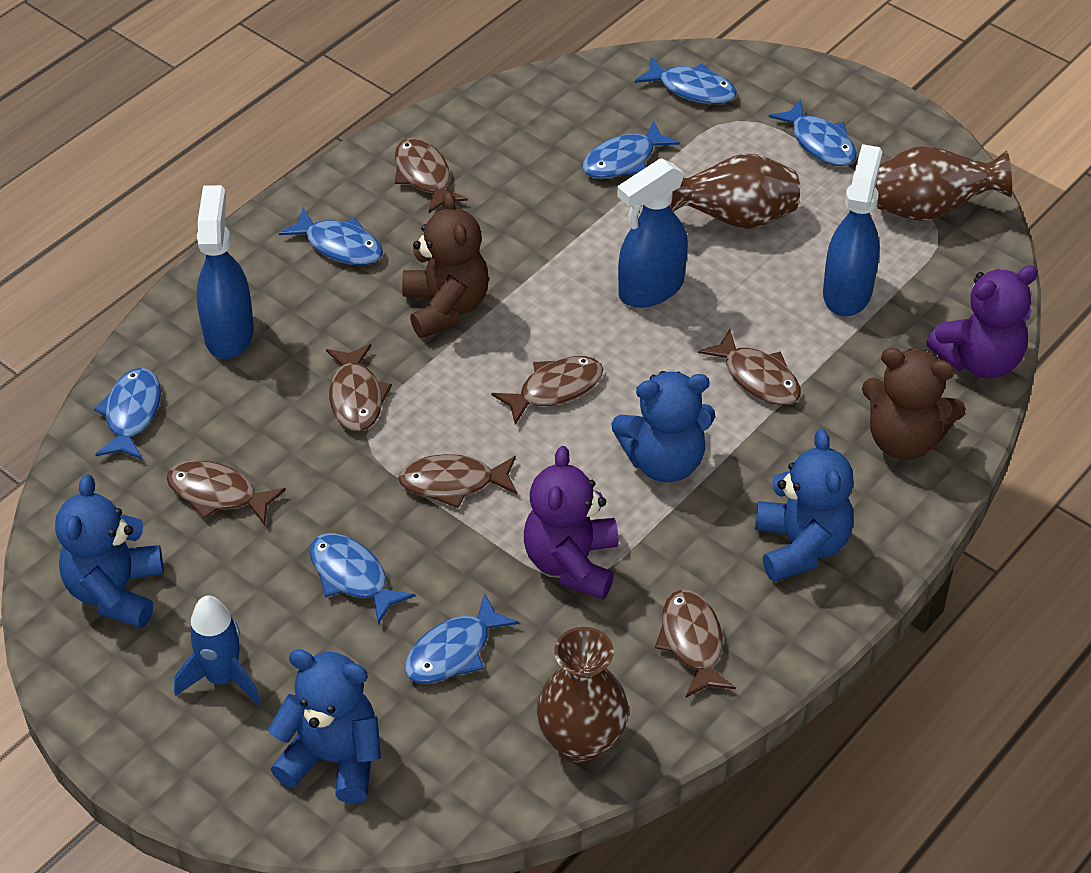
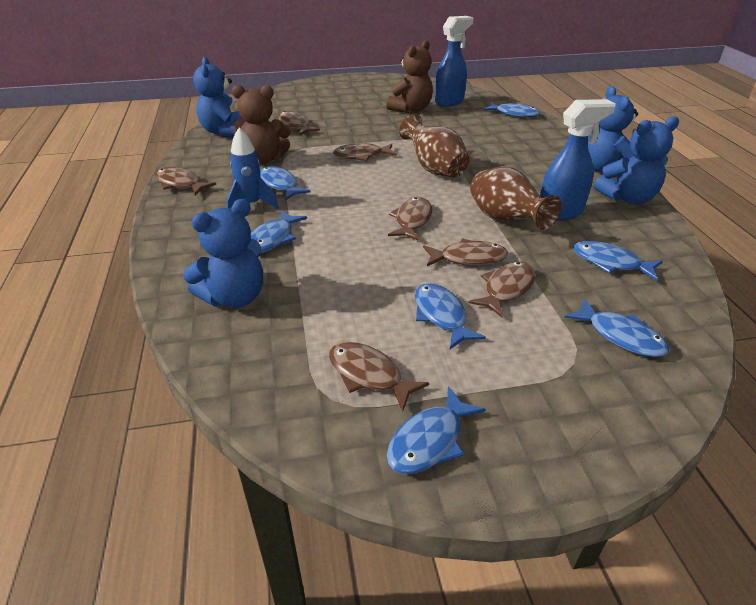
blue spray bottle: [197,185,254,359] [617,158,688,308] [823,144,882,316] = 3 -> [435,16,473,107] [540,99,616,221] = 2
brown vase: [536,627,629,763] [669,153,800,229] [875,146,1012,221] = 3 -> [399,114,469,178] [470,166,562,230] = 2
purple teddy bear: [524,446,619,599] [926,265,1038,378] = 2 -> none = 0

